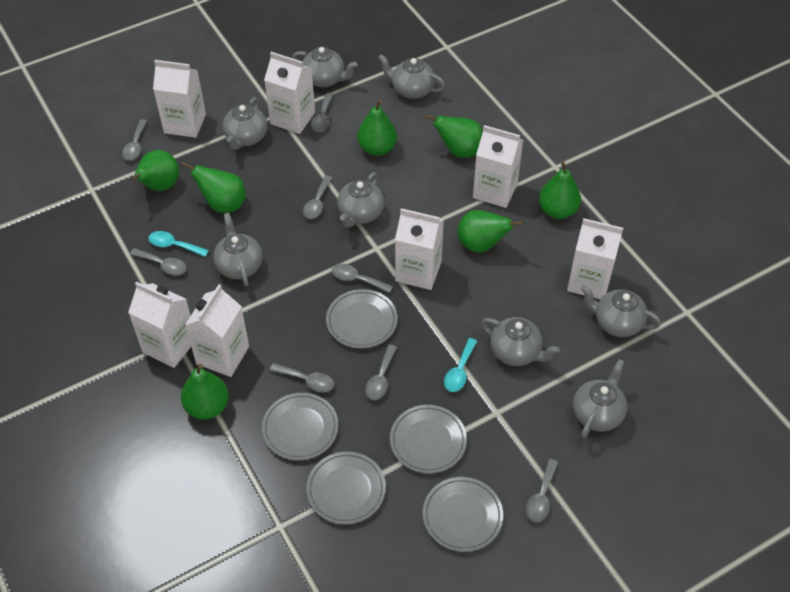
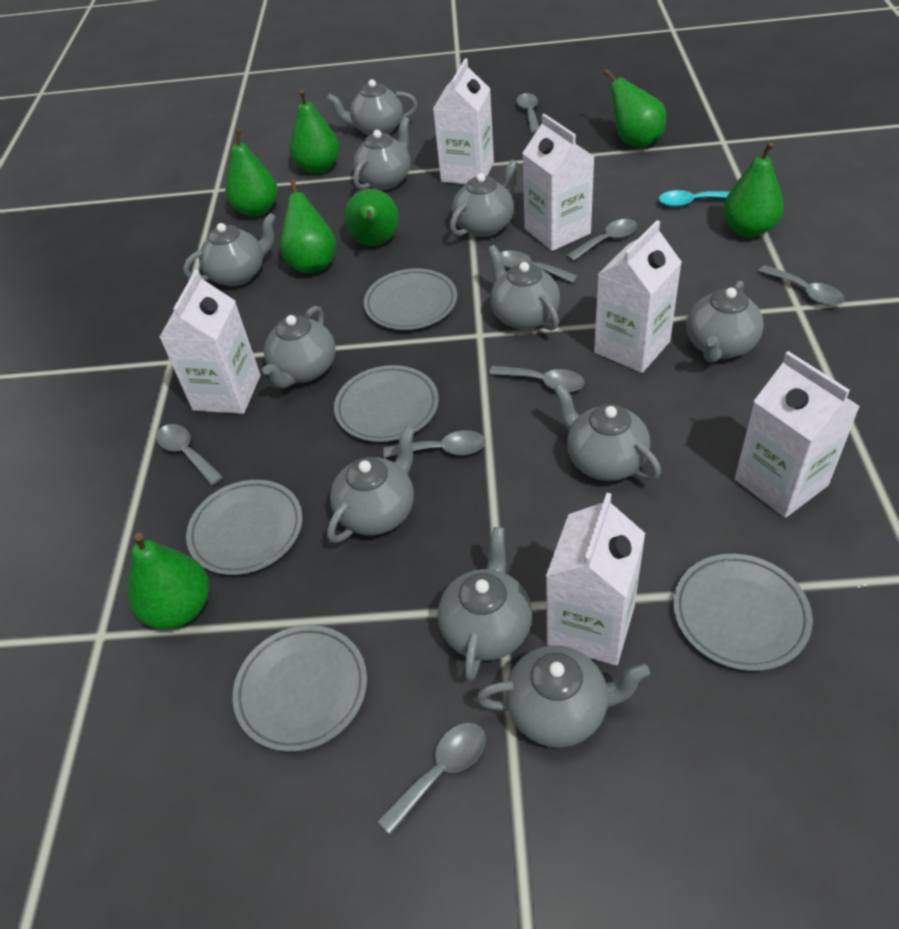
grey teapot: [213,213,263,286] [223,97,267,150] [292,47,357,88] [337,172,384,228] [378,54,445,99] [481,317,560,366] [573,359,627,438] [581,285,661,337] = 8 -> [183,213,276,286] [262,306,336,388] [327,79,417,136] [327,426,415,543] [353,117,410,190] [438,527,532,681] [450,160,518,237] [476,645,650,747] [488,245,560,330] [554,384,661,481] [687,281,764,362] = 11
turquoise spoon: [148,231,209,257] [444,338,477,392] = 2 -> [659,190,730,207] = 1
white carton: [128,282,191,368] [153,60,206,138] [185,284,249,377] [264,52,315,134] [395,208,444,290] [473,125,523,208] [567,218,623,299] = 7 -> [159,270,261,414] [433,58,494,184] [523,114,594,251] [546,493,645,666] [594,220,682,373] [735,351,860,518] = 6

